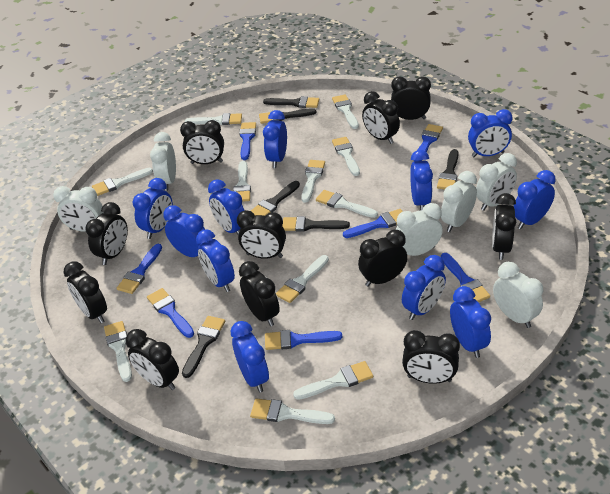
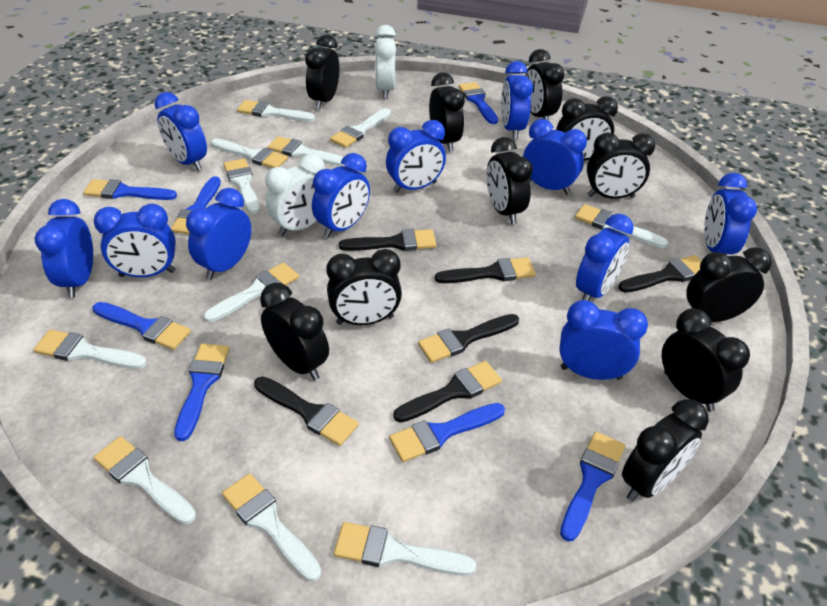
white clock: [53,186,103,232] [150,132,176,191] [396,203,443,256] [441,171,477,232] [476,153,517,211] [493,262,543,328] = 6 -> [265,154,325,236] [375,25,396,99] = 2

